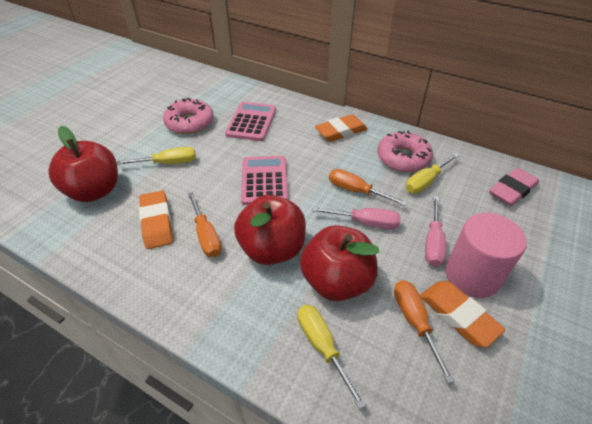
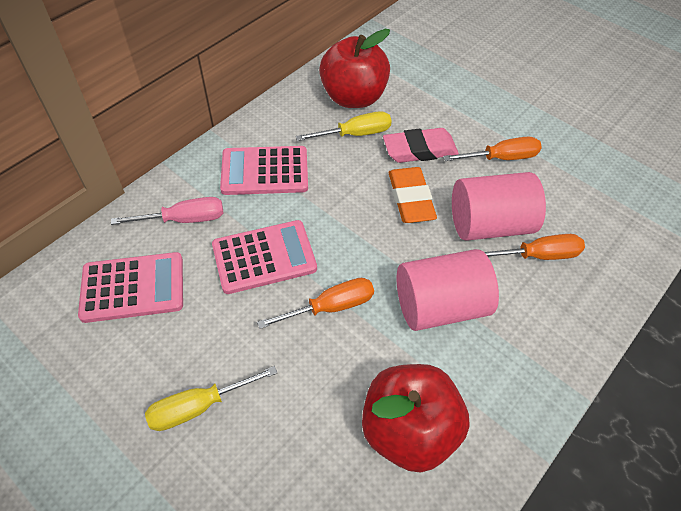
orange eraser: [139,191,173,249] [315,114,368,142] [420,281,505,347] = 3 -> [389,167,437,223] = 1
pink calculator: [225,102,276,141] [241,156,288,205] = 2 -> [78,252,183,323] [212,220,317,294] [220,146,308,195] = 3
pink cylinder: [446,213,527,298] = 1 -> [396,249,499,331] [452,172,546,241] = 2
pink donut: [163,98,214,134] [377,131,433,172] = 2 -> none = 0
pink screwdriver: [312,207,401,229] [425,196,446,267] = 2 -> [111,197,223,225] = 1
red apple: [49,126,118,202] [234,195,306,265] [300,225,379,301] = 3 -> [319,29,390,108] [362,364,470,472] = 2
yellow screwdriver: [117,147,196,165] [298,305,366,409] [406,153,459,194] = 3 -> [145,366,277,431] [296,111,392,141] = 2

